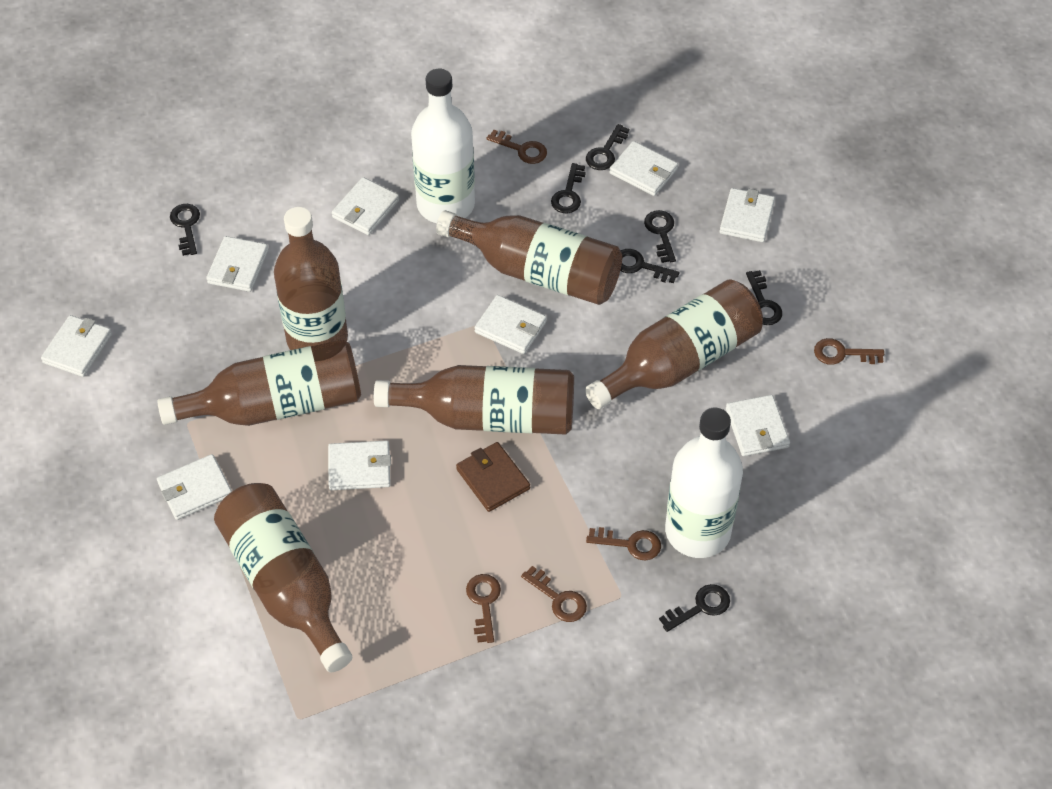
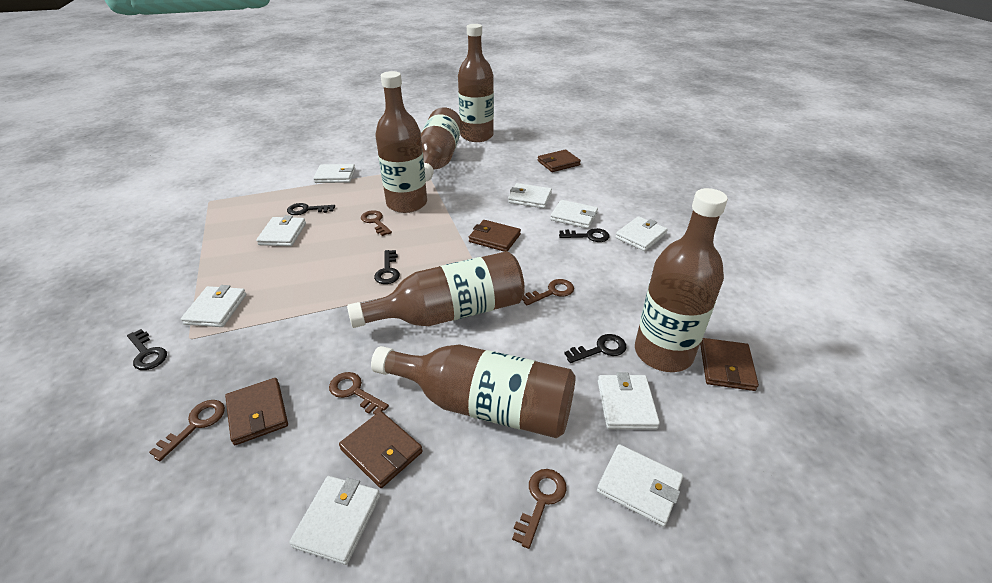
black key: [170,204,200,256] [551,163,586,213] [586,124,629,170] [620,249,679,283] [644,210,676,263] [659,584,730,632] [746,270,782,325] = 7 -> [127,329,167,370] [287,203,335,215] [374,250,400,284] [559,228,609,242] [564,334,627,363] = 5
brown wallet: [456,442,530,512] = 1 -> [225,378,288,445] [339,411,423,488] [469,220,521,252] [538,150,581,172] [700,338,759,391] = 5
white bottle: [411,69,475,223] [665,408,743,558] = 2 -> none = 0

